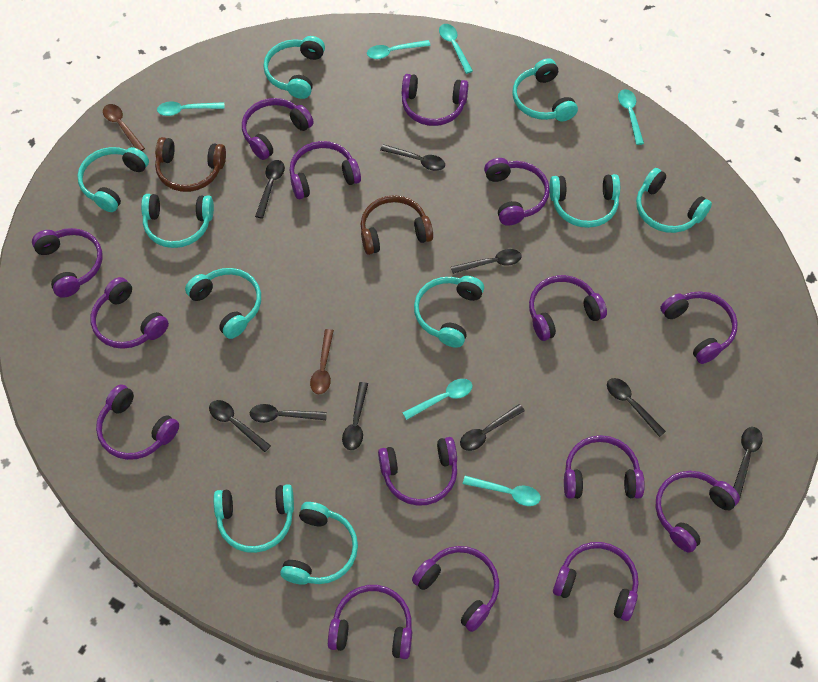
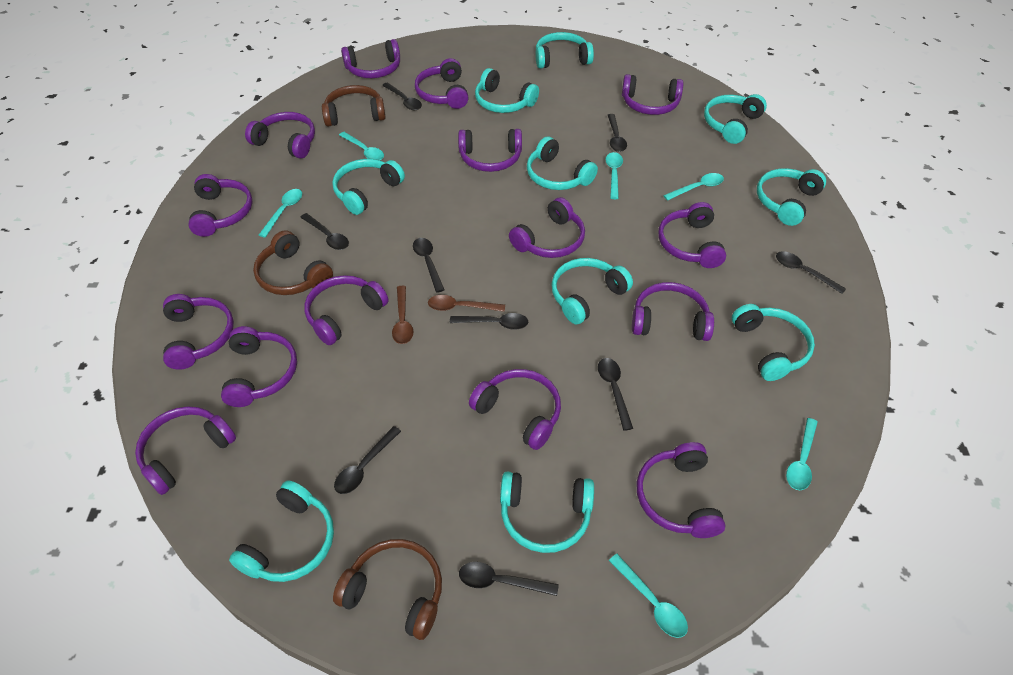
brown headphones: [155,137,226,192] [361,195,433,255] = 2 -> [253,230,333,295] [322,85,386,126] [333,539,442,640] = 3

